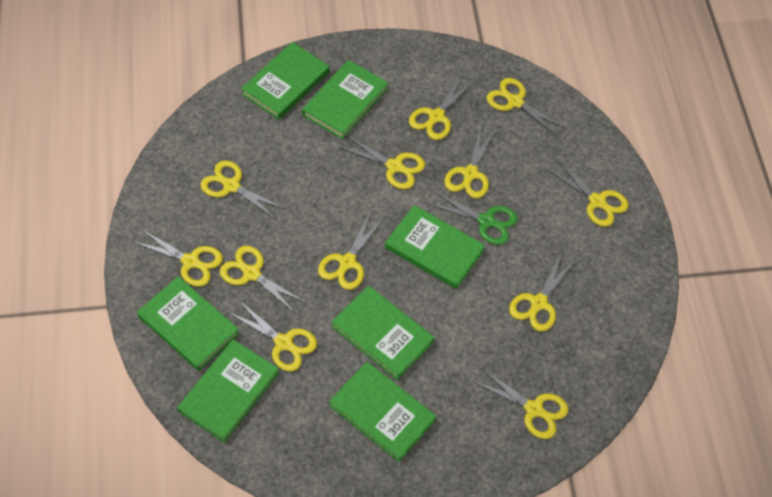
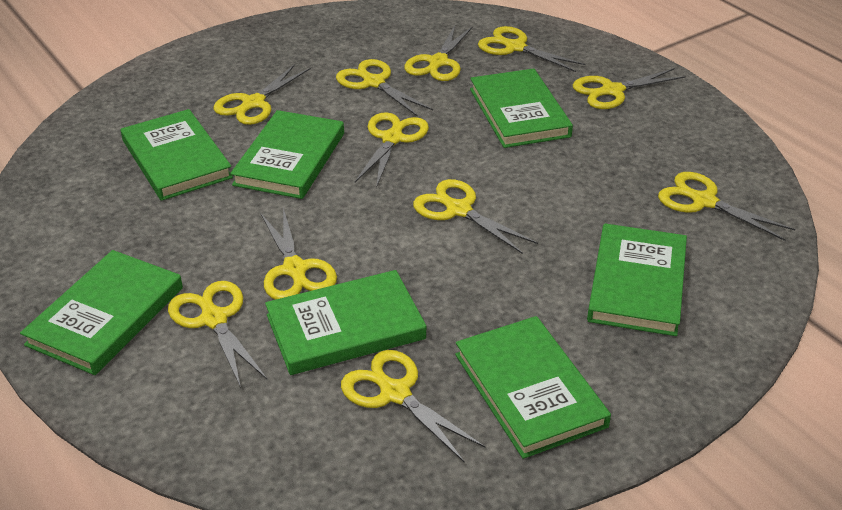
green scissors: [428,191,517,245] = 1 -> none = 0
yellow scissors: [133,229,223,287] [200,161,285,219] [220,246,306,313] [228,300,317,372] [318,213,384,290] [339,135,425,189] [409,75,474,140] [444,126,495,198] [472,368,569,439] [486,78,566,137] [509,252,576,332] [547,160,629,227] = 12 -> [168,281,267,388] [214,64,311,125] [261,207,337,300] [336,59,433,117] [341,350,486,463] [355,112,429,188] [404,26,473,81] [413,179,538,254] [478,26,586,72] [573,68,686,109] [658,172,796,241] = 11

